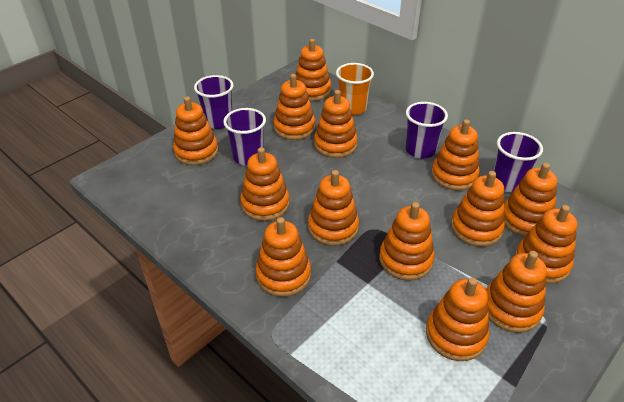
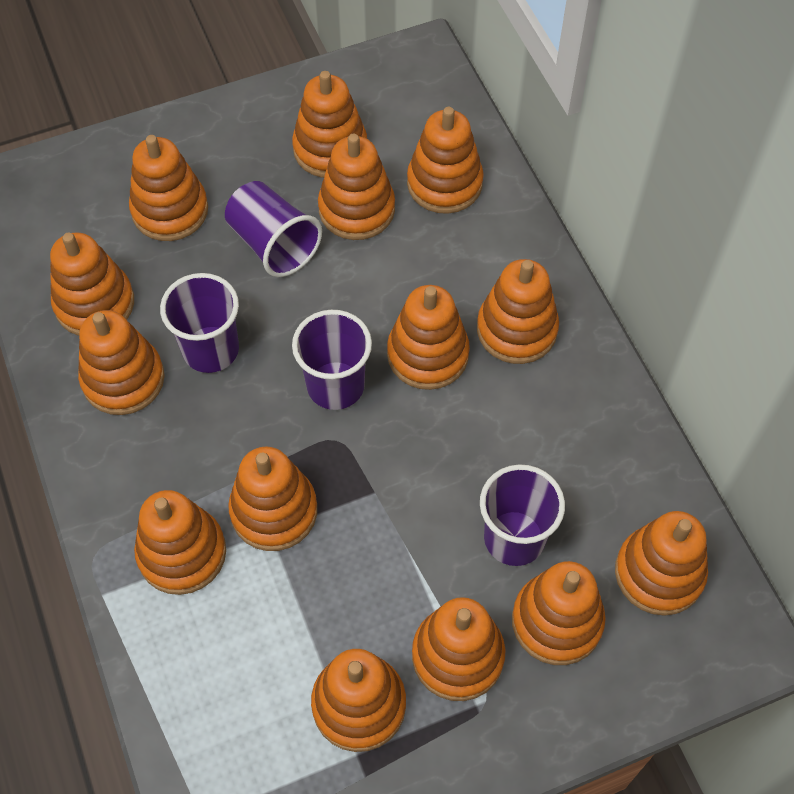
orange cup: [336,63,374,115] = 1 -> none = 0

